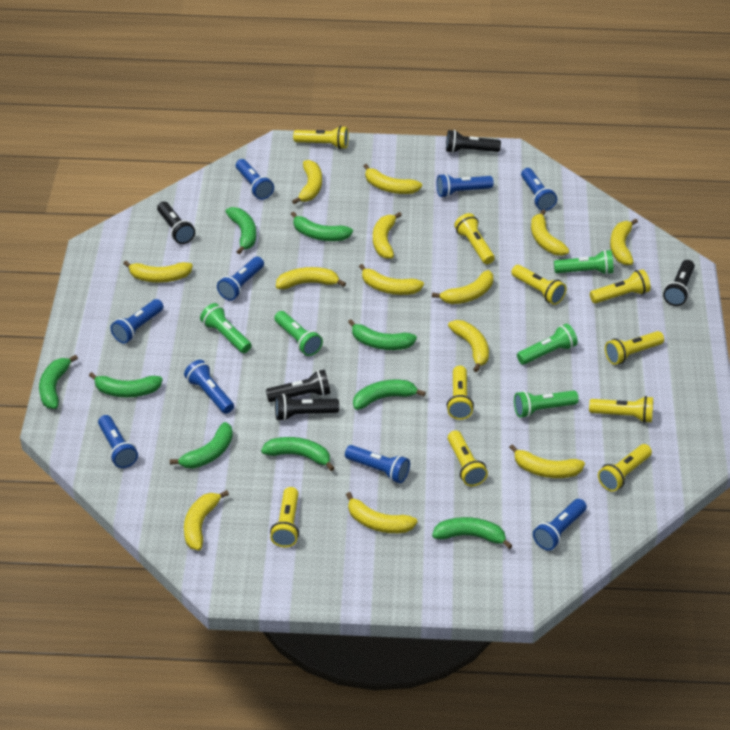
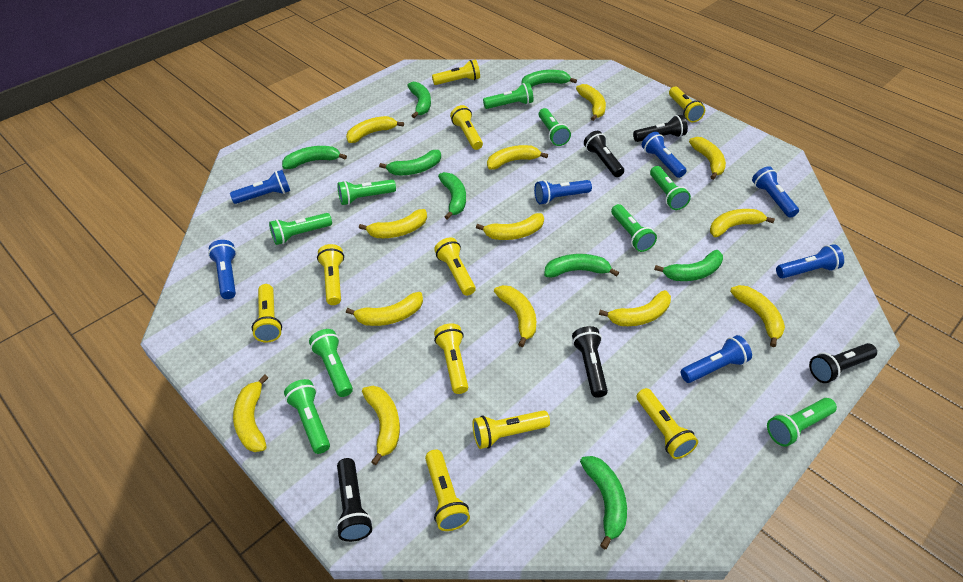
blue flashlight: [98,415,138,468] [110,299,164,344] [184,360,234,414] [217,257,264,301] [236,159,274,200] [345,445,410,483] [436,174,494,198] [521,168,557,211] [533,499,587,551] = 9 -> [208,240,236,299] [230,170,290,204] [534,180,592,205] [642,132,687,178] [681,335,752,383] [752,166,799,218] [776,244,844,278] = 7
green banana: [39,355,78,409] [89,372,163,397] [170,422,233,469] [225,207,256,254] [261,437,334,471] [291,212,353,241] [348,319,417,350] [353,380,426,410] [432,517,513,549] = 9 -> [282,146,347,169] [379,150,441,175] [407,82,431,118] [438,172,466,220] [522,70,577,87] [544,254,619,277] [580,456,627,549] [654,250,723,281] = 8
green flashlight: [200,303,251,353] [274,311,323,356] [514,391,579,418] [517,324,578,365] [554,250,613,275] = 5 -> [269,213,332,245] [284,379,330,454] [309,329,353,397] [337,179,396,205] [483,83,533,109] [538,108,571,146] [611,204,657,252] [650,166,691,210] [767,398,837,447] = 9

